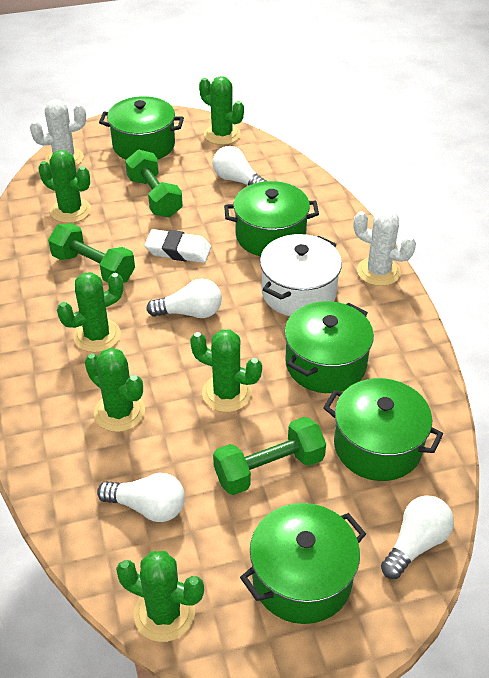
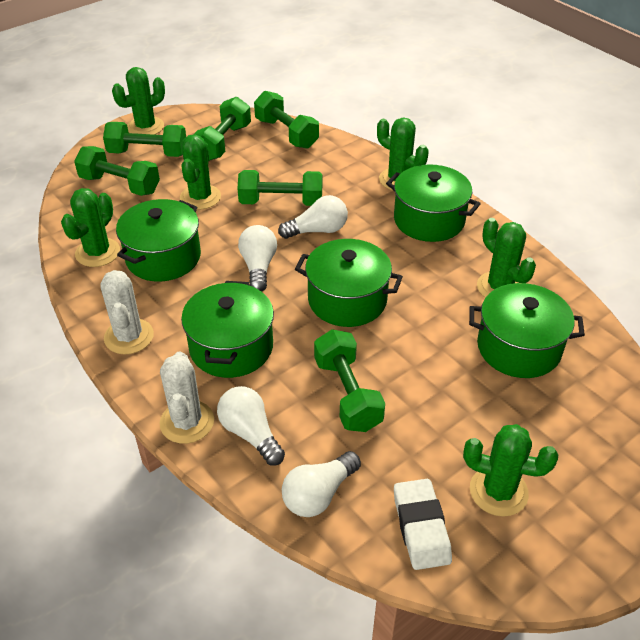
green dumbbell: [48,223,135,283] [125,149,183,217] [213,417,326,495] = 3 -> [74,146,160,196] [103,122,186,157] [193,97,251,161] [237,170,322,206] [254,91,319,149] [314,329,385,432] = 6
white pot: [260,234,342,316] = 1 -> none = 0

